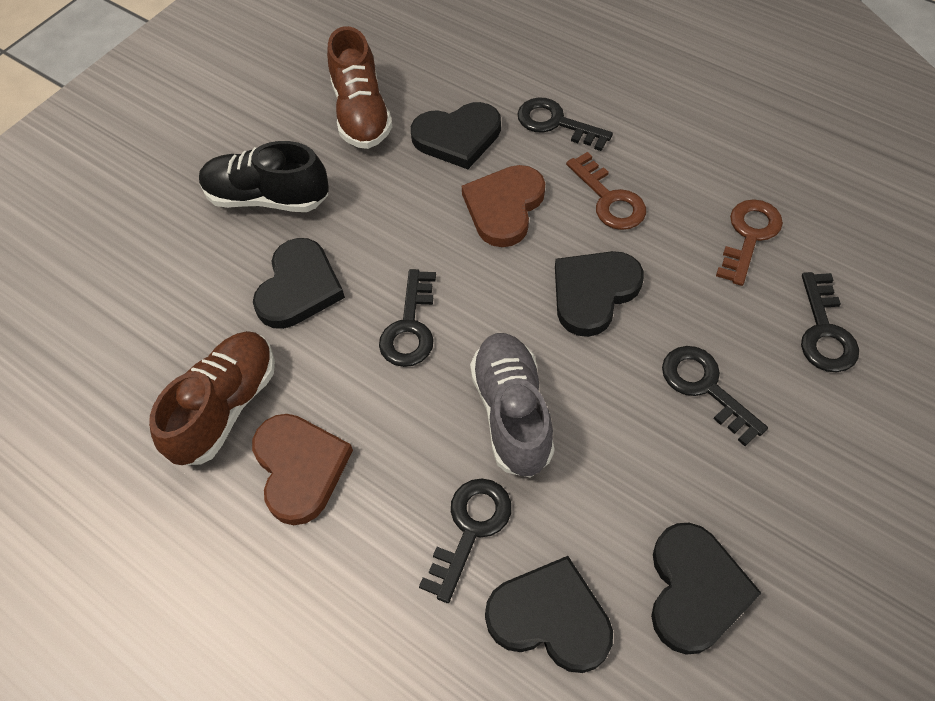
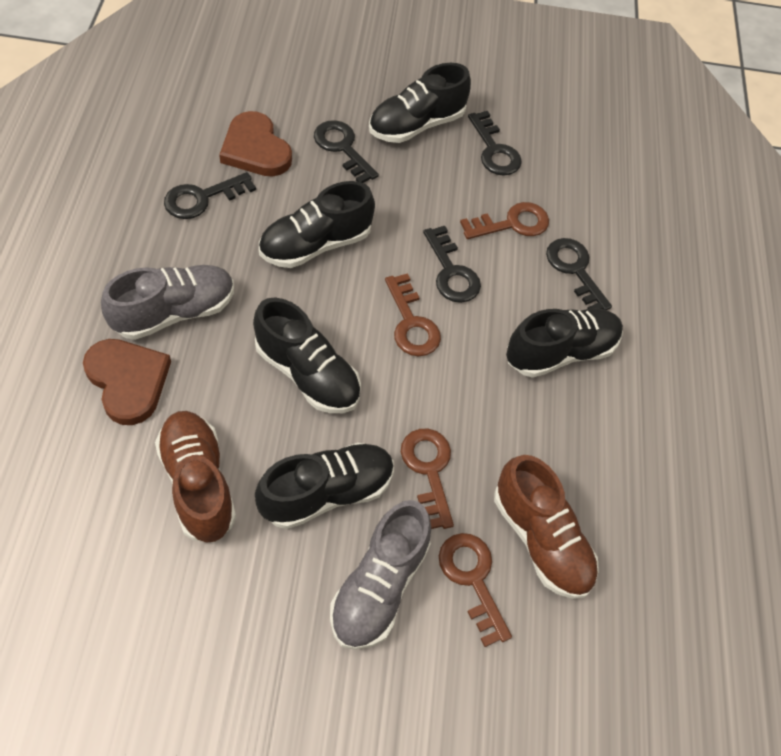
black heart: [253,238,345,329] [411,102,501,169] [485,556,613,673] [555,251,644,337] [651,523,761,654] = 5 -> none = 0
black shoe: [199,141,329,212] = 1 -> [253,298,361,413] [255,443,394,529] [259,181,375,268] [369,63,471,143] [506,309,623,378] = 5
brown key: [566,152,646,230] [716,199,783,286] = 2 -> [385,273,441,356] [401,429,454,529] [439,533,512,647] [460,202,549,239] = 4
grey shoe: [470,333,555,478] = 1 -> [101,265,234,340] [330,500,431,650] = 2

